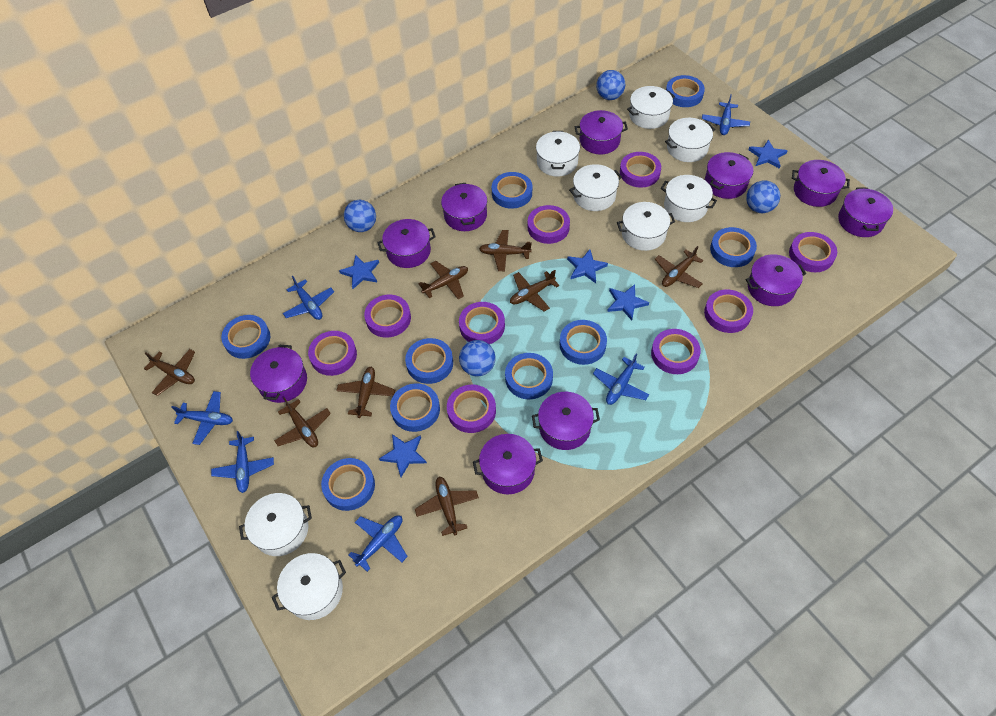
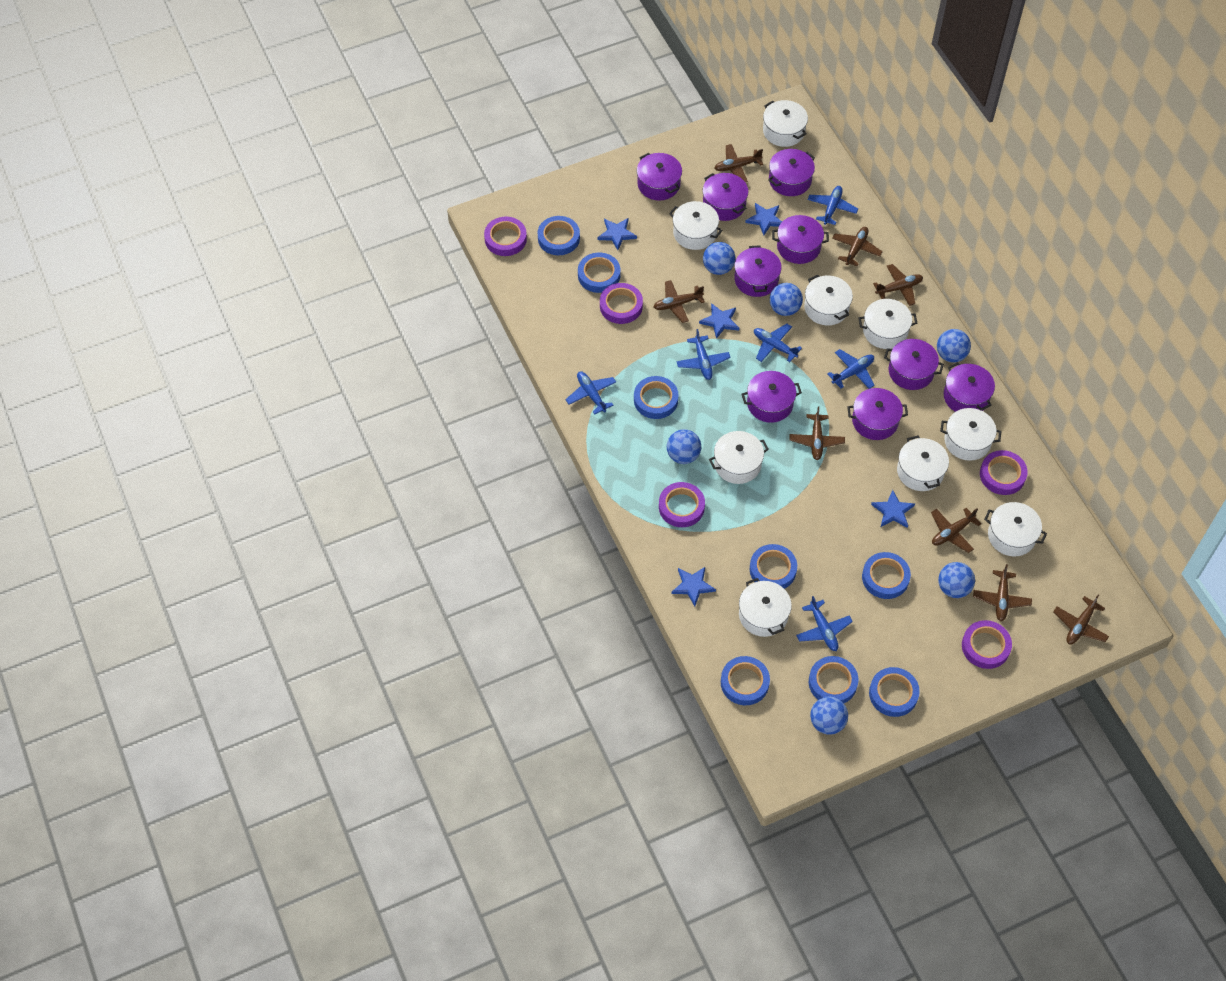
blue ball: [344,200,376,232] [459,340,496,376] [596,70,625,100] [746,181,780,213] = 4 -> [667,429,701,464] [703,242,735,275] [770,283,803,316] [810,697,848,735] [937,329,971,363] [938,562,975,598] = 6
blue tape: [221,315,271,359] [321,458,375,511] [390,383,440,432] [405,338,453,384] [492,172,532,209] [505,353,553,399] [560,320,607,365] [666,75,705,107] [710,227,757,267] = 9 -> [538,216,580,255] [578,253,620,293] [634,376,679,419] [721,656,770,705] [750,544,797,589] [809,656,858,703] [862,552,911,599] [869,667,920,717] = 8
purple pot: [250,345,307,403] [377,219,436,268] [441,183,487,231] [473,434,543,494] [532,392,600,450] [575,110,628,154] [705,152,753,199] [746,255,806,306] [792,160,850,207] [838,187,893,237] = 10 -> [637,153,682,200] [702,173,748,221] [734,245,782,297] [741,371,802,423] [768,149,815,196] [772,215,829,264] [847,388,908,440] [884,339,944,390] [944,362,995,412] = 9
purple tape: [308,331,357,376] [364,295,411,338] [447,385,496,433] [459,302,505,344] [528,205,570,244] [620,152,661,188] [651,329,701,374] [704,290,753,333] [789,232,837,272] = 9 -> [484,217,527,256] [600,283,643,324] [659,482,705,527] [962,620,1012,669] [980,450,1028,495] = 5
white pot: [239,493,312,556] [272,553,346,620] [536,131,580,177] [569,164,622,211] [617,202,675,251] [627,86,675,129] [661,175,717,222] [665,118,715,162] = 8 -> [669,201,723,250] [709,431,769,484] [739,578,792,637] [763,100,808,147] [804,275,853,326] [858,299,917,349] [897,436,949,491] [940,408,1002,461] [984,502,1047,556] = 9

